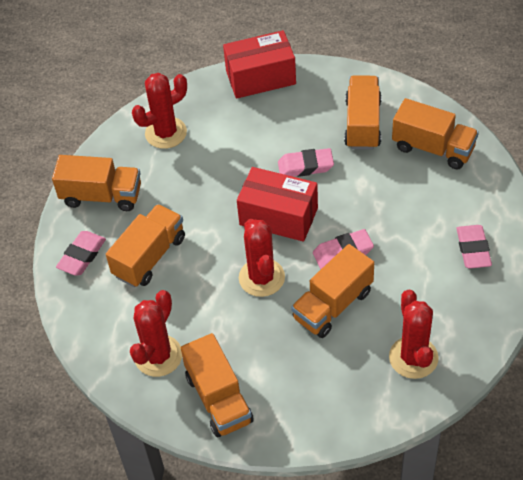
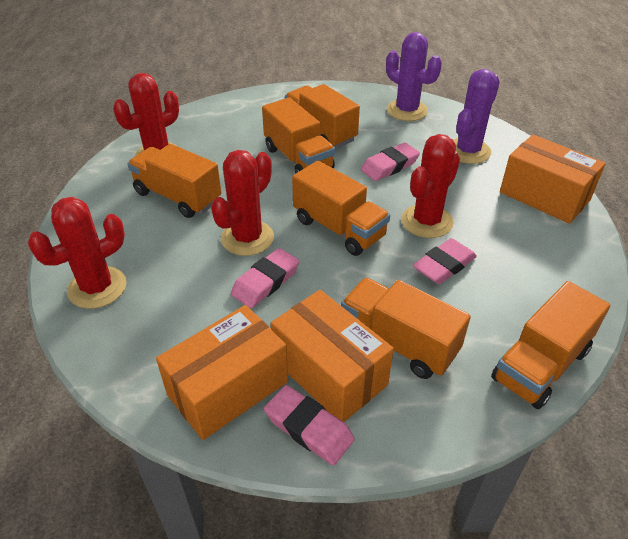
orange box: none = 0 -> [156,305,288,440] [271,290,394,422] [500,134,606,224] = 3
purple cactus: none = 0 -> [386,32,442,121] [453,69,500,164] = 2
red box: [223,30,296,99] [237,167,318,242] = 2 -> none = 0

